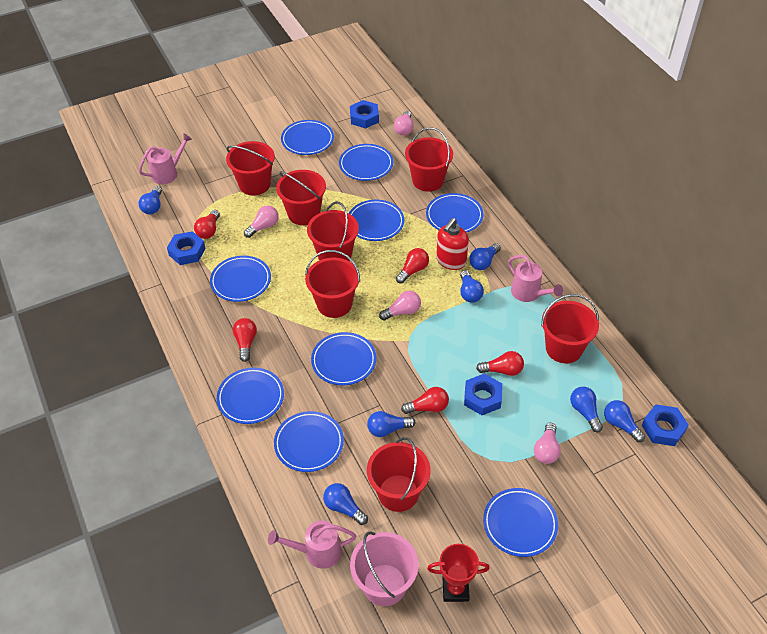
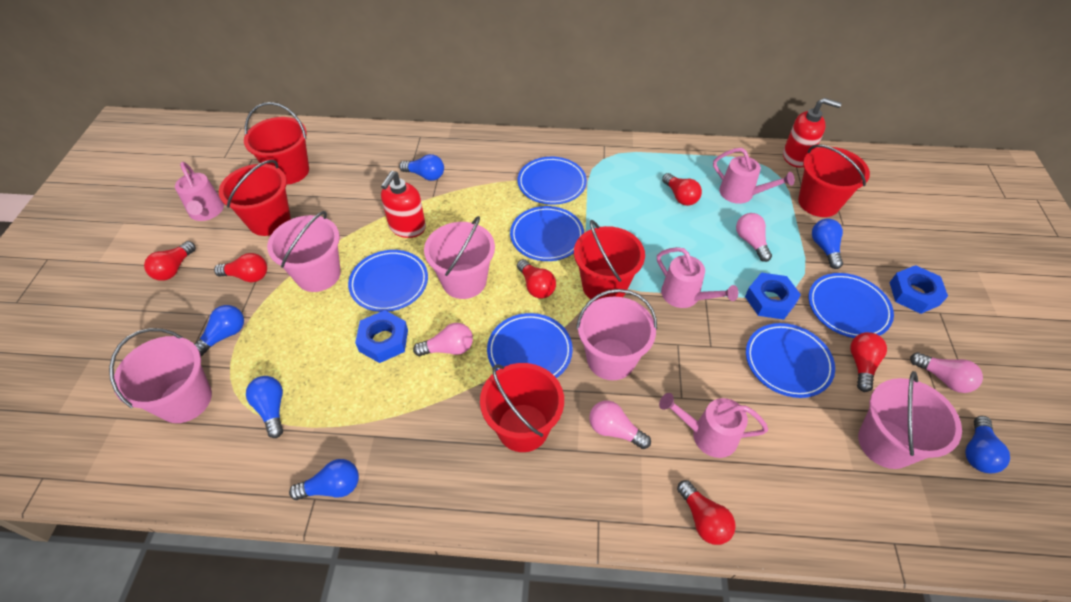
blue light bulb: [139,186,162,214] [323,483,368,525] [367,411,416,437] [460,270,484,303] [469,243,501,270] [570,387,603,432] [604,400,645,442] = 7 -> [194,305,244,356] [246,376,283,438] [289,459,359,500] [399,154,444,181] [812,218,843,269] [965,416,1010,473] = 6
blue nut: [167,231,206,265] [350,100,379,128] [464,373,502,415] [642,404,689,446] = 4 -> [355,310,408,363] [745,272,801,320] [889,265,948,314] = 3
blue plate: [210,256,271,302] [217,368,284,424] [274,411,344,472] [281,120,334,155] [311,332,376,386] [339,144,393,181] [349,200,404,241] [426,193,483,233] [483,488,558,557] = 9 -> [348,250,428,312] [487,313,573,378] [510,206,584,261] [518,157,587,205] [746,323,835,398] [809,273,894,338] = 6
pink bucket: [350,531,419,606] = 1 -> [109,328,212,423] [267,211,341,292] [424,216,495,299] [576,289,657,380] [858,371,962,469] = 5
pink watering can: [139,133,192,184] [268,521,356,569] [508,255,563,302] = 3 -> [175,162,224,221] [657,247,738,308] [659,393,768,458] [713,148,795,204] = 4
red bucket: [226,141,275,195] [276,170,326,225] [305,250,360,318] [307,201,359,261] [367,437,431,512] [405,127,453,192] [541,294,599,363] = 7 -> [219,160,291,236] [244,102,309,185] [480,363,564,452] [574,220,645,301] [798,144,870,217] = 5
red light bulb: [194,210,220,239] [233,318,257,362] [396,248,429,284] [401,387,449,414] [476,351,524,376] = 5 -> [144,241,196,281] [214,253,267,282] [517,259,556,299] [662,173,702,206] [677,480,736,545] [850,332,887,392] = 6
red soap dispenser: [436,218,469,270] = 1 -> [381,171,426,238] [783,98,842,167] = 2
red trophy: [427,544,490,602] = 1 -> none = 0

